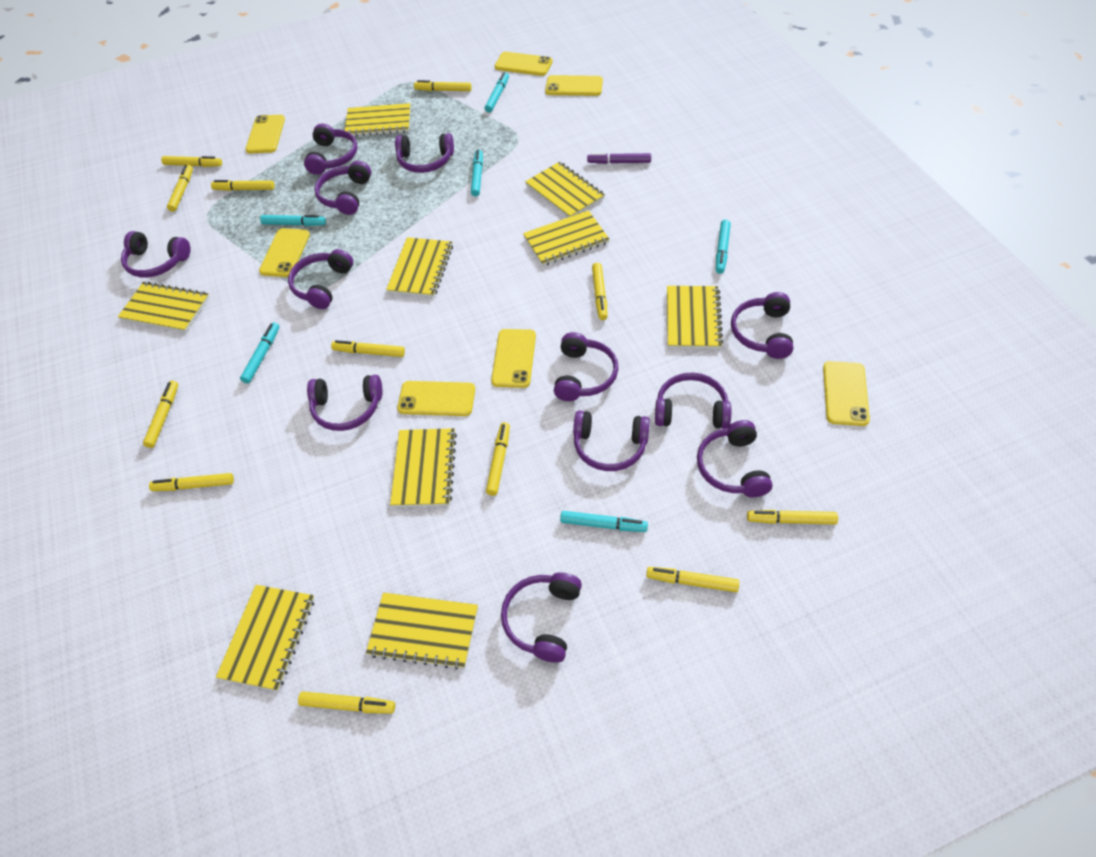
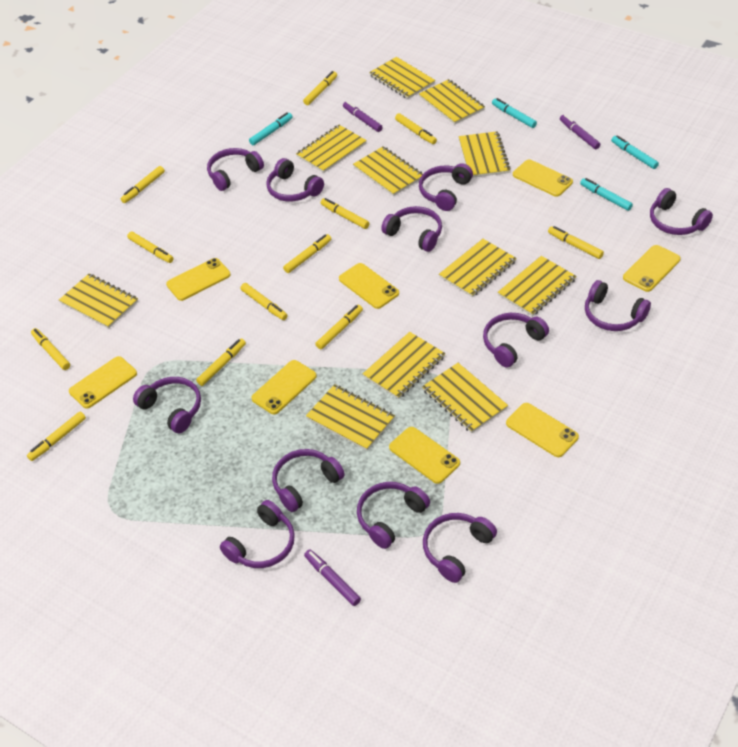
purple marker: [587,153,651,164] = 1 -> [304,549,361,606] [343,101,383,132] [560,115,600,149] = 3
turquoise marker: [240,322,279,383] [260,215,326,226] [471,150,483,197] [485,72,509,112] [560,511,648,532] [716,220,731,274] = 6 -> [249,112,293,145] [492,98,537,128] [580,178,633,211] [611,135,659,169] = 4
yellow notebook: [118,281,210,332] [216,585,315,691] [345,103,411,136] [366,593,478,670] [386,237,453,297] [390,428,457,507] [523,210,609,266] [525,162,605,217] [667,286,723,349] = 9 -> [59,274,138,329] [296,125,367,173] [306,384,395,451] [353,146,423,196] [363,332,445,399] [369,57,435,99] [419,79,485,124] [422,363,508,433] [439,239,517,297] [459,131,510,178] [498,256,576,316] = 11
yellow phone: [245,115,285,153] [259,228,310,277] [397,381,475,416] [491,329,536,388] [495,52,553,76] [545,75,603,96] [823,361,870,426] = 7 -> [69,356,137,408] [166,258,231,301] [251,360,317,414] [339,263,399,309] [389,427,460,484] [506,403,579,457] [513,159,573,197] [623,245,681,292] = 8

